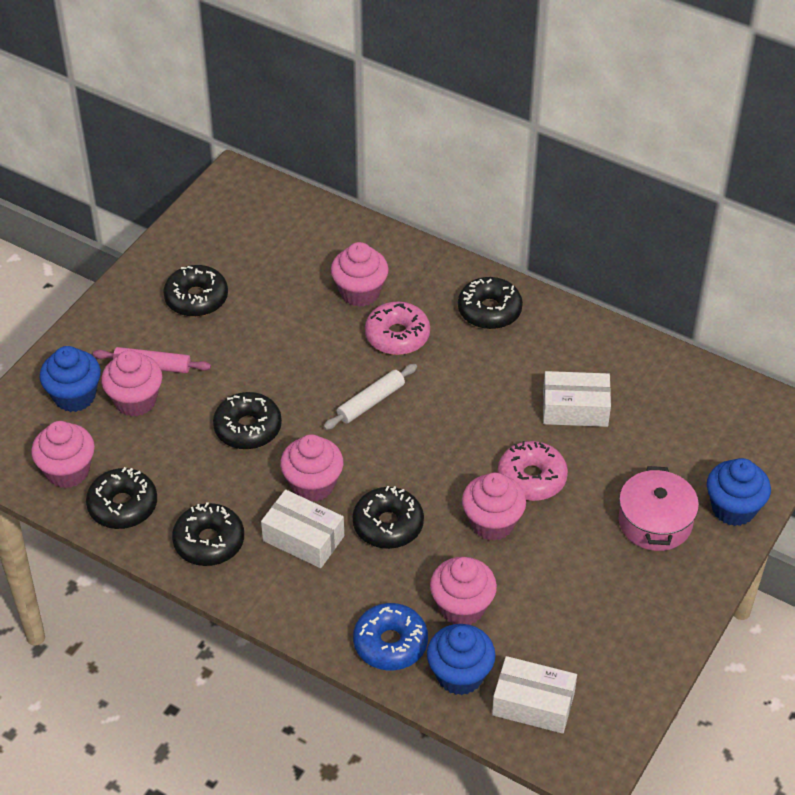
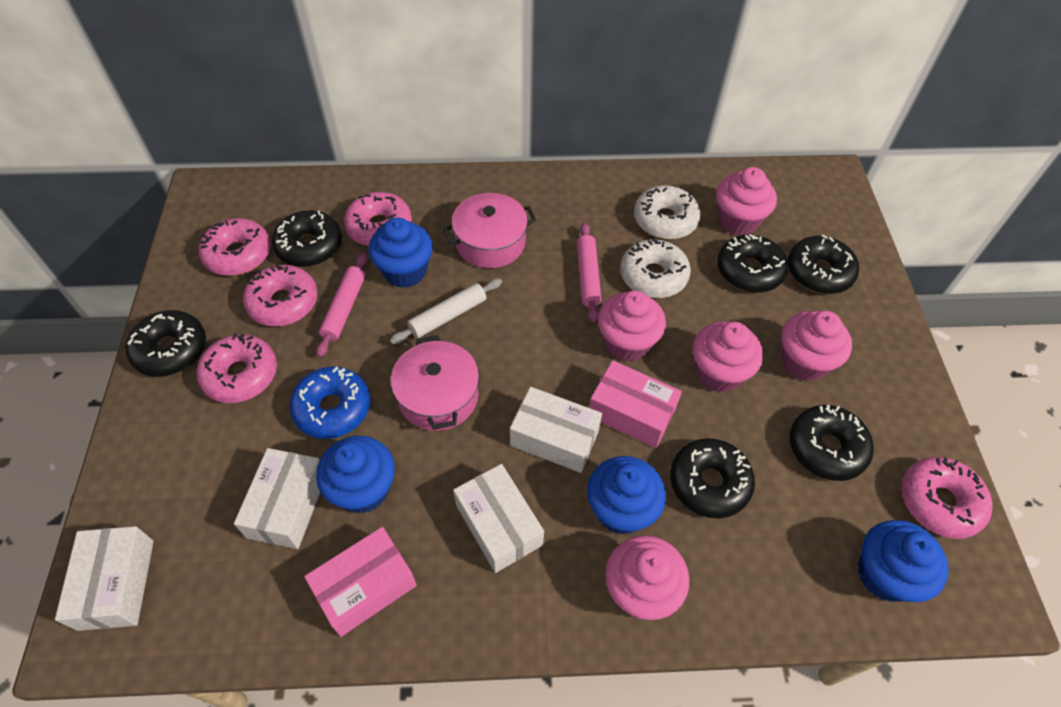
blue cupcake: [39,346,101,412] [427,624,496,695] [707,458,771,526] = 3 -> [316,436,395,513] [368,217,433,288] [587,456,666,534] [858,520,949,602] = 4
pink box: none = 0 -> [304,527,417,637] [589,360,682,448] = 2
pink cupcake: [31,421,95,488] [101,350,162,417] [280,434,343,502] [331,242,389,307] [430,557,497,625] [462,472,526,541] = 6 -> [598,290,666,362] [605,535,689,620] [693,321,763,393] [716,167,777,235] [781,310,852,381] = 5
pink donut: [365,301,430,355] [498,441,568,501] = 2 -> [197,333,277,403] [199,218,271,276] [243,265,318,326] [344,192,412,246] [902,457,993,539] = 5
pink pot: [618,466,699,551] = 1 -> [391,335,479,431] [443,193,536,268] = 2
pink rolling pin: [93,347,211,373] = 1 -> [316,253,367,357] [577,222,602,323] = 2
white box: [261,489,344,568] [492,656,577,734] [543,371,611,427] = 3 -> [55,526,154,631] [234,448,320,549] [453,464,544,573] [510,387,602,473] = 4
white donut: none = 0 -> [620,239,691,298] [634,185,701,239] = 2

